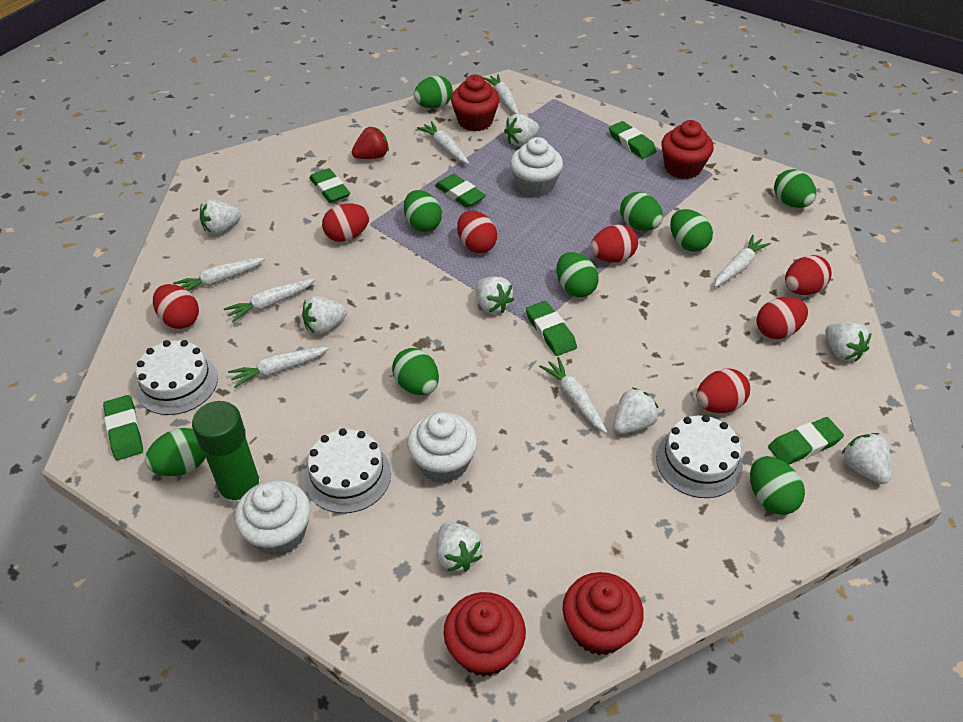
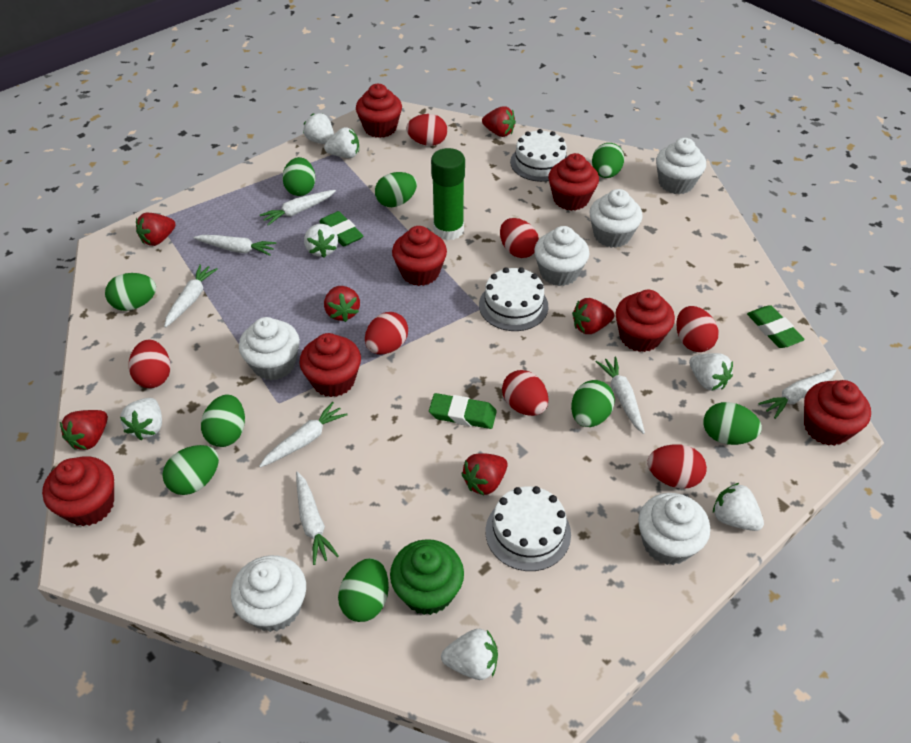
green cupcake: none = 0 -> [390,539,464,615] = 1
green eraser: [103,395,143,460] [309,168,350,203] [435,174,486,208] [526,301,577,356] [609,121,656,159] [768,417,844,465] = 6 -> [319,211,363,247] [429,393,497,429] [747,305,805,348] = 3
red cupcake: [443,592,526,677] [451,74,500,131] [562,572,644,655] [661,120,714,179] = 4 -> [42,456,114,526] [299,333,361,397] [356,84,402,138] [392,226,447,286] [548,153,599,211] [615,290,675,352] [804,380,871,446] = 7
red strawberry: [352,127,389,159] = 1 -> [60,410,108,450] [136,213,176,246] [324,286,360,322] [461,453,508,495] [482,106,516,137] [572,298,614,334] = 6
white cupcake: [235,480,311,556] [407,412,478,483] [510,137,563,197] = 3 -> [231,555,306,632] [239,317,300,380] [534,226,589,286] [589,189,643,248] [638,493,710,565] [656,138,706,194] = 6
white strawberry: [200,199,241,235] [302,296,347,335] [436,522,483,572] [476,277,514,313] [504,114,539,146] [613,388,659,434] [825,323,871,361] [842,433,891,484] = 8 -> [120,398,162,440] [303,113,334,144] [304,224,338,258] [324,127,359,158] [441,629,498,680] [689,353,733,391] [713,483,764,531] = 7

